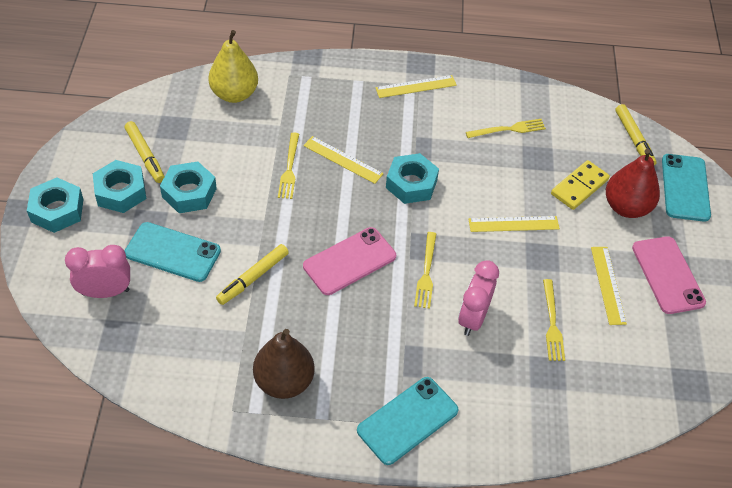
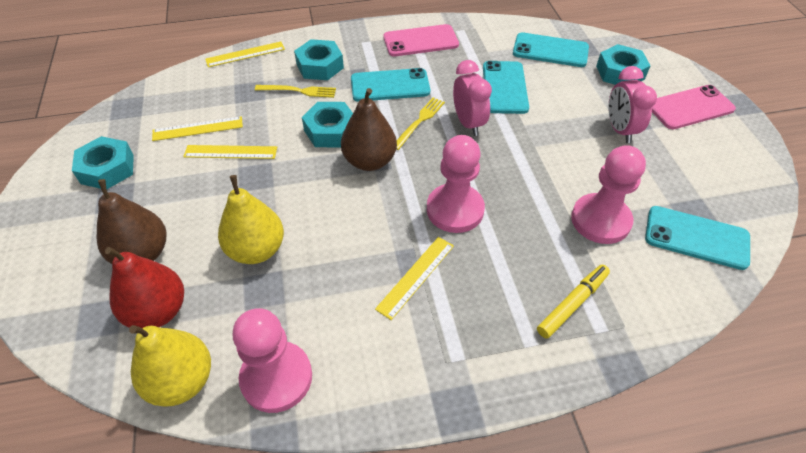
brown pear: [253,329,315,399] = 1 -> [97,179,167,264] [341,88,397,171] = 2
pink pawn: none = 0 -> [233,308,312,413] [427,135,485,233] [571,145,646,244] = 3
turquoise phone: [125,222,221,282] [357,377,459,465] [662,154,711,222] = 3 -> [351,68,430,102] [483,61,529,114] [513,32,589,67] [645,206,750,270] = 4
yellow domino: [551,160,610,210] = 1 -> none = 0
yellow fork: [278,133,299,199] [414,232,436,309] [466,119,546,138] [543,279,565,361] = 4 -> [255,85,336,98] [396,97,445,150] = 2
yellow marker: [125,121,165,183] [216,244,289,305] [615,104,657,165] = 3 -> [537,265,610,338] = 1
yellow pear: [208,30,258,103] = 1 -> [129,325,211,407] [218,175,284,264] = 2

